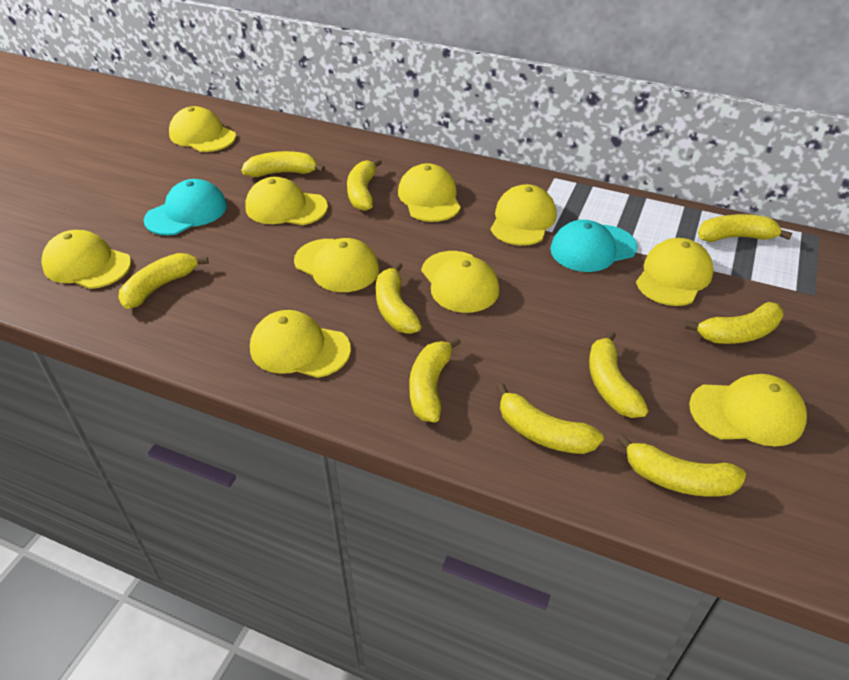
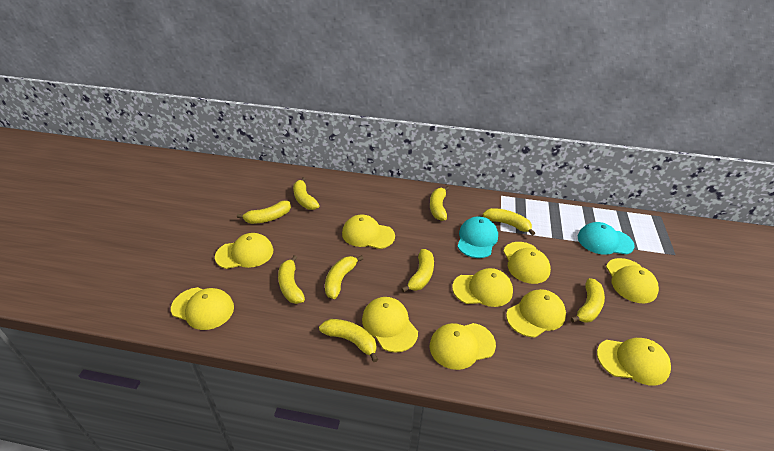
yellow banana: [118,253,209,309] [241,151,325,177] [347,159,382,211] [376,262,422,334] [409,337,461,423] [496,383,604,454] [589,331,648,418] [617,434,746,497] [685,302,783,344] [698,214,792,242] = 10 -> [237,201,291,224] [278,255,305,304] [293,177,320,210] [319,319,378,362] [325,255,364,299] [401,249,434,292] [430,186,449,221] [483,208,535,236] [570,278,605,323] = 9

